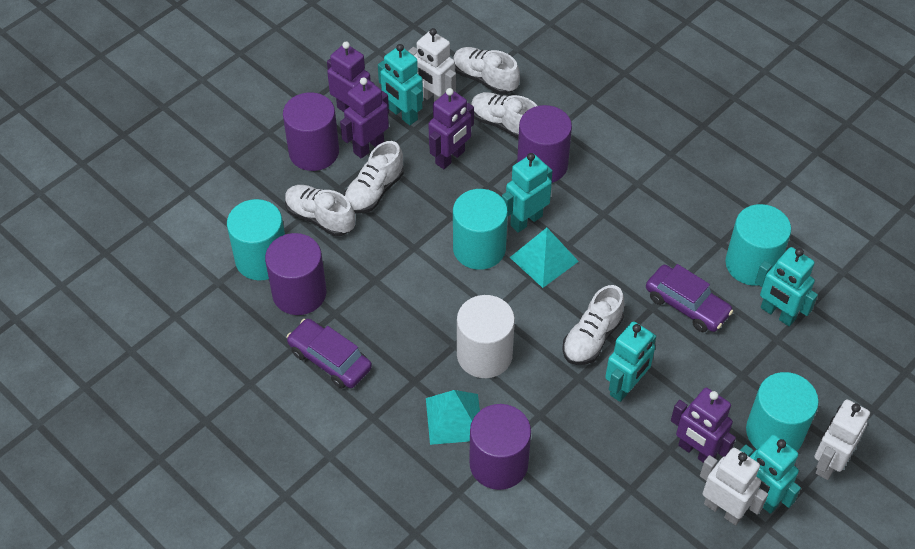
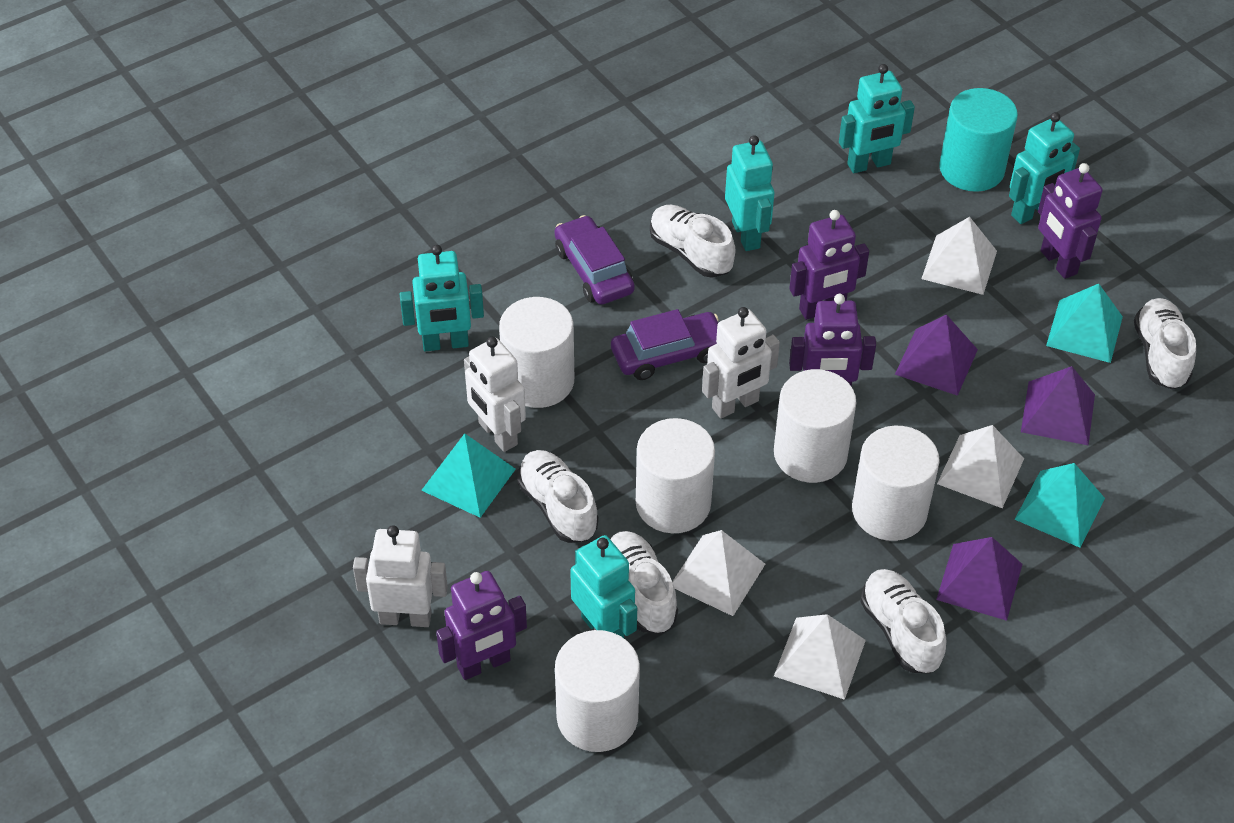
purple cylinder: [265,233,326,315] [283,92,339,171] [469,404,531,490] [517,105,572,183] = 4 -> none = 0
purple pyramid: none = 0 -> [895,314,978,396] [936,537,1022,621] [1021,366,1095,445] = 3
turquoise cylinder: [227,199,285,281] [453,189,508,270] [725,204,791,286] [746,372,819,451] = 4 -> [939,88,1018,192] = 1
turquoise pyramid: [426,390,480,445] [510,228,579,288] = 2 -> [421,433,516,518] [1014,463,1105,548] [1046,284,1123,363] = 3
white cylinder: [457,295,515,378] = 1 -> [499,297,574,408] [555,630,640,752] [636,418,715,533] [774,369,856,483] [852,426,940,541] = 5
white pyramid: none = 0 -> [672,530,765,616] [774,614,866,700] [921,217,997,295] [937,425,1024,508] = 4

